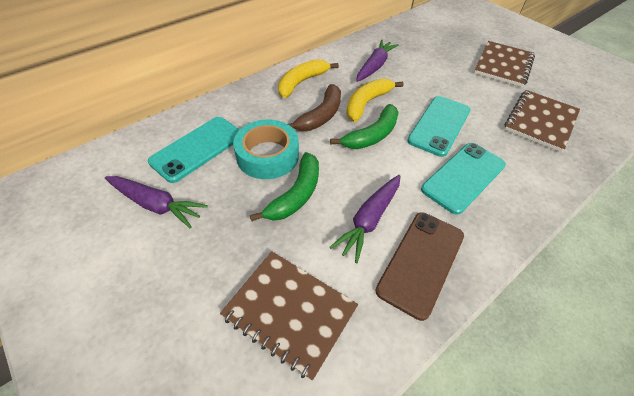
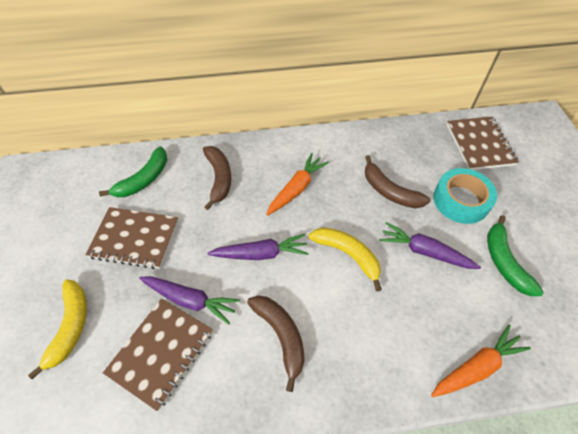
brown banana: [288,84,341,131] = 1 -> [203,146,231,210] [247,295,305,392] [365,155,430,208] = 3
brown phone: [375,212,464,321] = 1 -> none = 0
orange carrot: none = 0 -> [266,153,329,215] [431,325,531,397] = 2
turquoise phone: [148,117,240,183] [407,96,471,157] [421,143,506,215] = 3 -> none = 0

